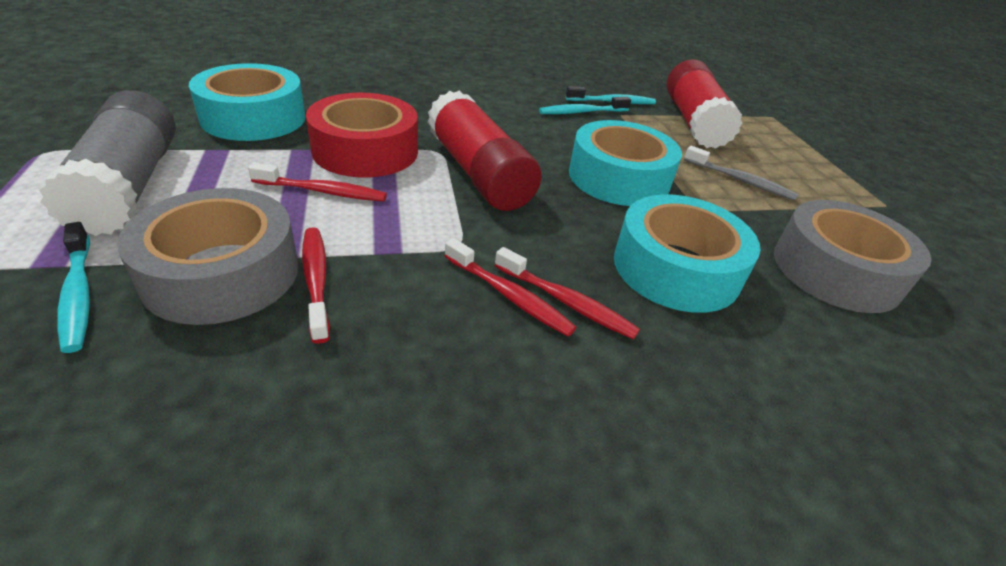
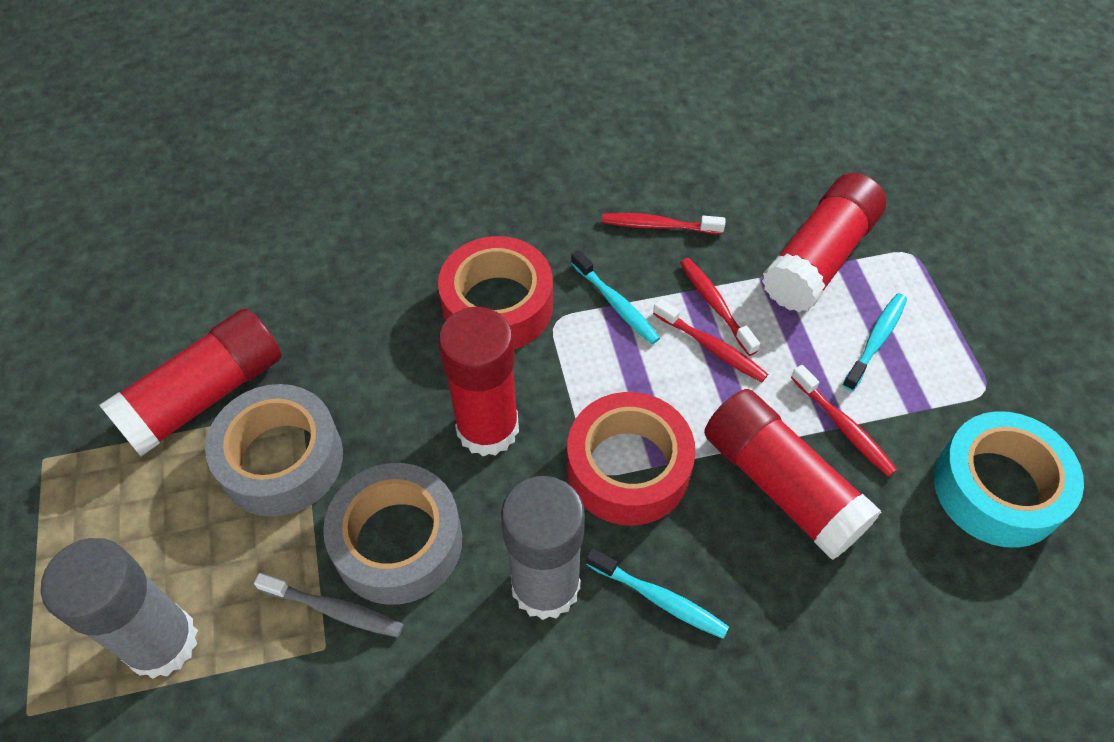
grey glue stick: [39,90,176,236] = 1 -> [41,538,198,679] [501,476,585,620] = 2
red glue stick: [427,91,541,211] [667,59,743,149] = 2 -> [99,309,282,456] [438,307,519,456] [704,389,881,560] [762,173,886,312] = 4
red tape: [306,93,418,177] = 1 -> [438,236,553,349] [567,392,696,525] = 2
turquoise tape: [189,63,306,141] [569,120,682,206] [614,194,761,313] = 3 -> [934,411,1084,548] = 1

